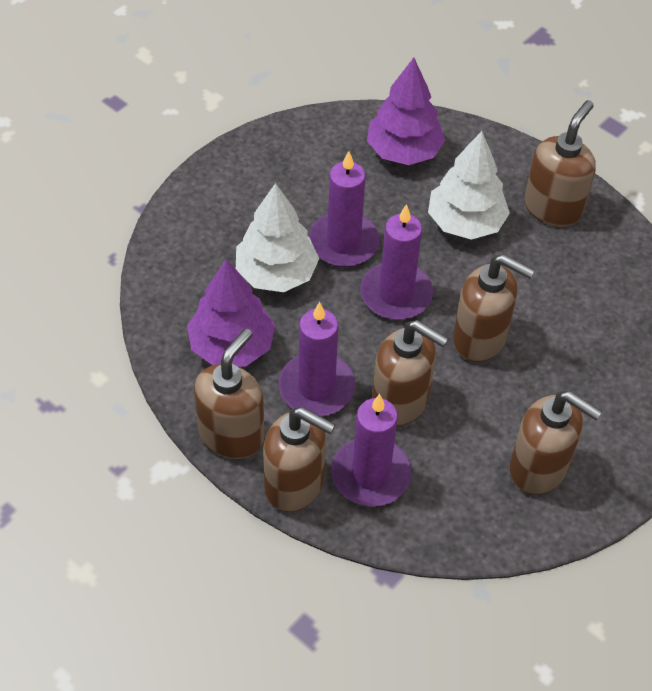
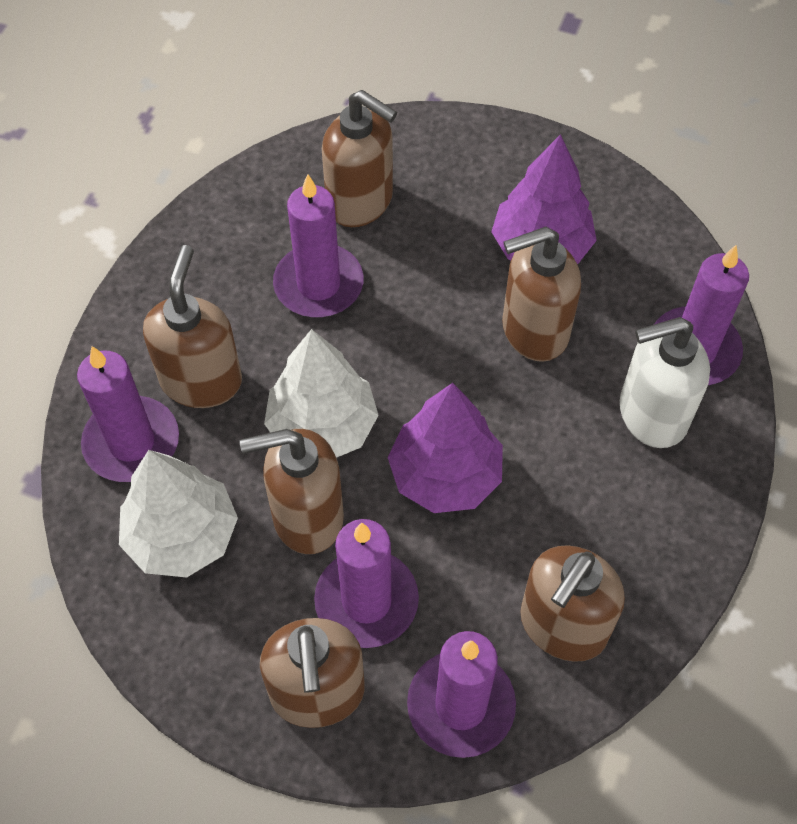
purple candle: [279,302,355,416] [309,151,380,267] [331,394,411,507] [360,204,433,320] = 4 -> [77,346,179,482] [273,174,363,317] [314,519,419,648] [407,631,516,758] [654,245,749,385] = 5
white soap dispenser: none = 0 -> [620,317,710,448] = 1

